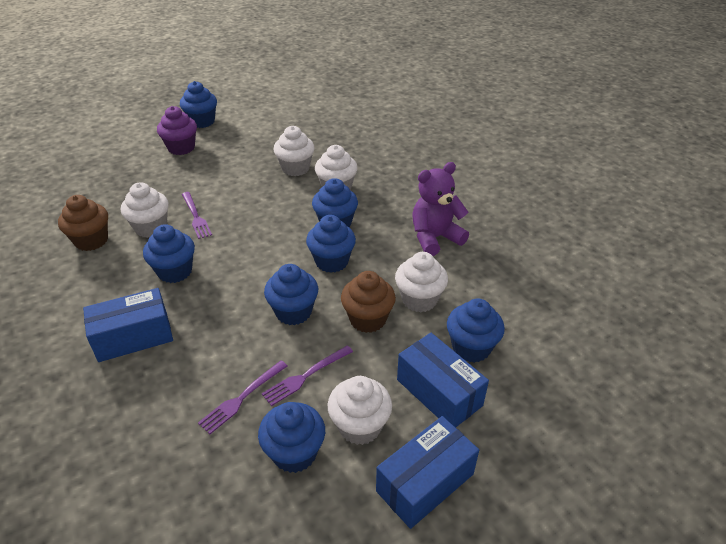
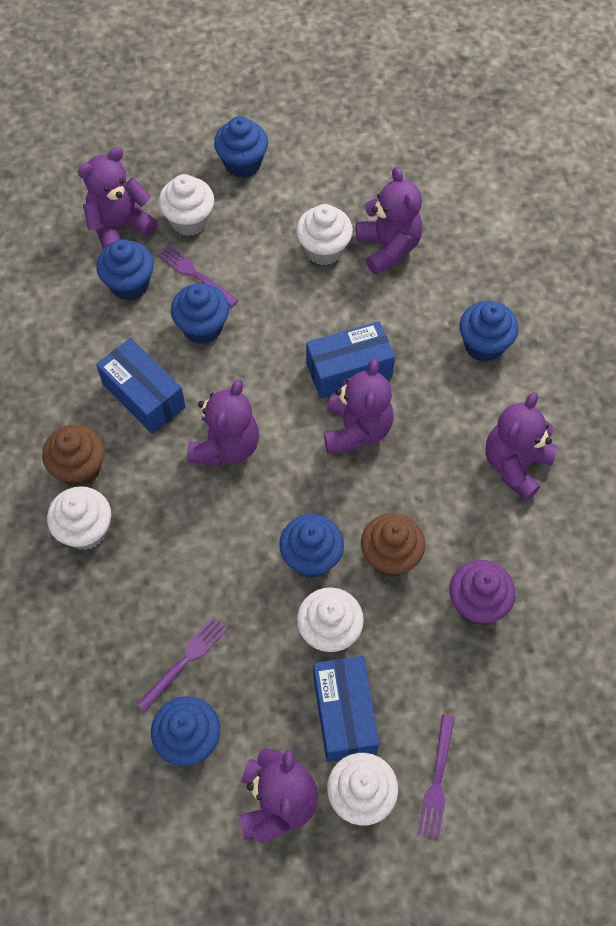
blue cupcake: [143,224,195,283] [180,81,217,128] [258,402,325,473] [264,264,318,325] [306,215,356,273] [312,178,358,228] [447,299,505,363] = 7 -> [96,240,154,301] [151,696,220,766] [171,283,229,344] [214,116,268,178] [279,514,344,578] [460,301,518,362] = 6
purple teddy bear: [412,162,469,256] = 1 -> [78,147,157,250] [187,379,259,466] [239,748,318,844] [324,358,393,454] [356,167,423,275] [486,392,557,501] = 6

